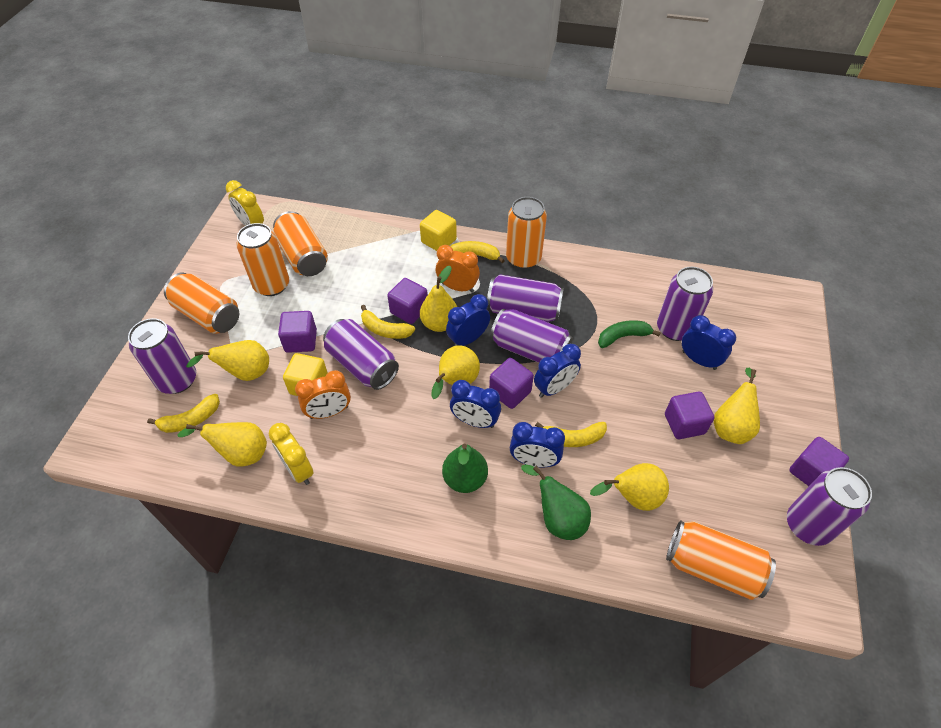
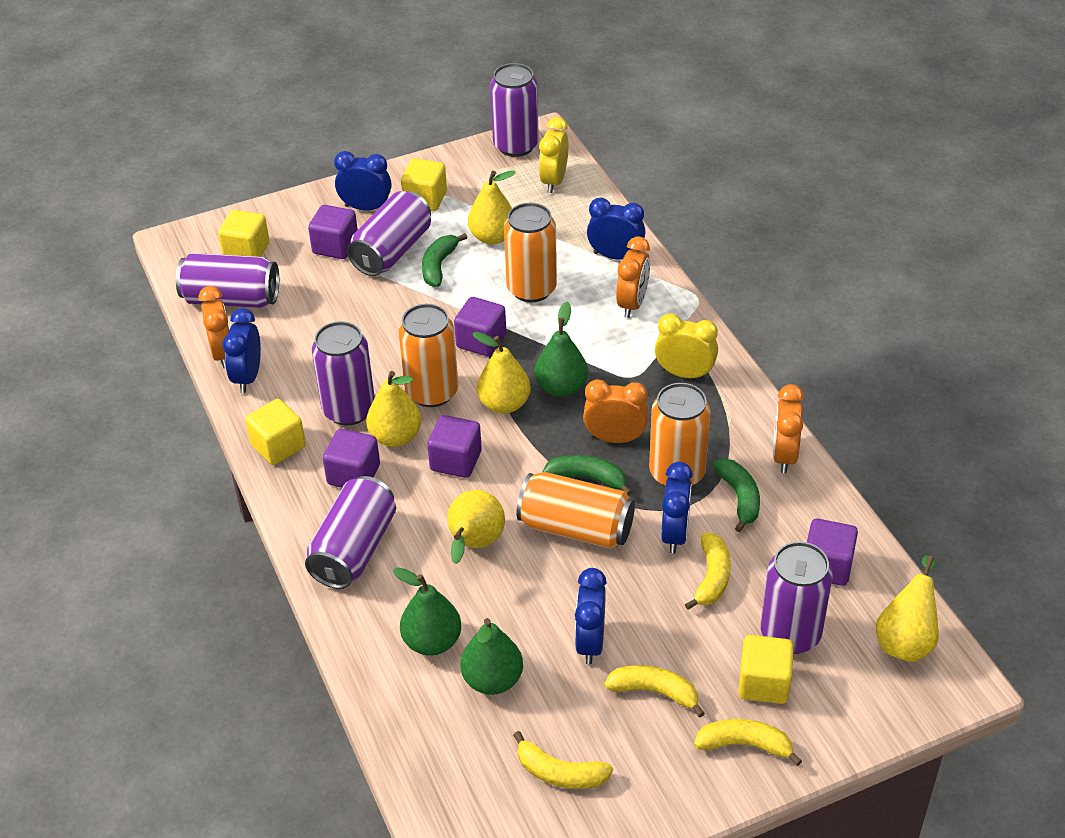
green banana: [598,320,661,348] = 1 -> [422,233,467,287] [542,455,632,496] [713,459,760,532] = 3
green pear: [442,443,488,493] [521,464,591,540] = 2 -> [393,567,461,656] [460,618,523,695] [535,301,588,397] = 3
orange can: [164,273,239,334] [236,223,289,296] [273,211,328,276] [506,197,547,269] [666,520,776,600] = 5 -> [398,304,458,407] [504,203,557,302] [516,472,635,549] [649,383,711,487] = 4
orange clock: [295,370,351,419] [436,245,480,293] = 2 -> [198,286,230,369] [583,379,648,443] [616,237,650,318] [773,384,804,473] = 4
yellow cube: [283,353,328,396] [420,210,457,251] = 2 -> [218,210,269,257] [245,399,306,465] [401,159,447,211] [739,635,794,704] = 4
yellow pear: [177,422,267,467] [186,340,269,381] [420,266,457,332] [431,345,480,399] [590,463,669,511] [714,368,760,444] = 6 -> [366,371,421,447] [447,490,505,564] [468,170,516,245] [472,332,531,414] [876,555,939,662] = 5

